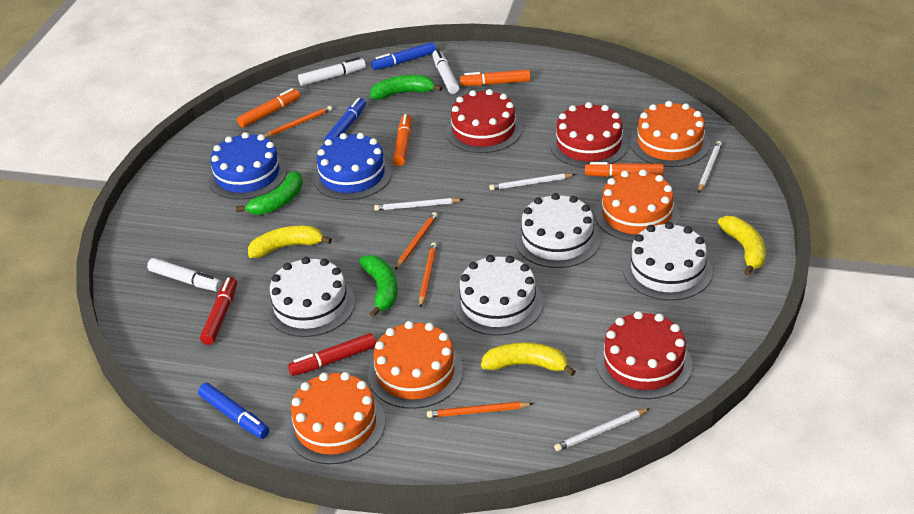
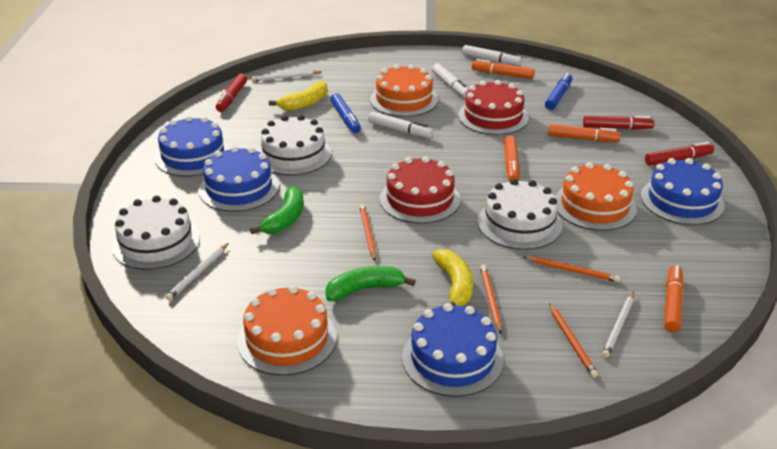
blue cake: [208,132,287,200] [313,133,392,200] = 2 -> [155,116,230,177] [199,146,279,212] [402,303,504,397] [641,158,725,225] = 4
blue marker: [198,383,270,439] [325,98,366,141] [371,42,436,70] = 3 -> [330,93,361,133] [545,73,572,110] = 2
green banana: [236,171,303,215] [359,255,398,317] [370,75,442,100] = 3 -> [250,186,304,234] [325,266,416,301] = 2
orange cake: [286,372,385,464] [368,321,463,409] [595,169,679,242] [630,101,710,167] = 4 -> [237,285,337,376] [370,64,438,117] [555,162,637,231] = 3
red cake: [446,89,522,153] [550,102,628,168] [596,311,692,399] = 3 -> [380,156,461,224] [458,80,529,135] = 2
red marker: [200,277,237,345] [288,333,376,376] = 2 -> [216,74,247,112] [583,116,654,129] [645,142,714,166] = 3
white cake: [266,257,355,337] [453,255,544,336] [515,193,600,268] [623,222,713,301] = 4 -> [112,196,200,270] [258,115,332,175] [478,179,562,250] = 3
white pencil: [374,198,463,211] [489,173,575,190] [554,408,650,451] [698,141,722,193] = 4 -> [165,243,228,300] [252,71,321,81] [602,292,634,358] = 3
yellow banana: [248,226,332,258] [481,342,576,376] [718,216,766,276] = 3 -> [269,81,328,111] [432,249,473,306] = 2

